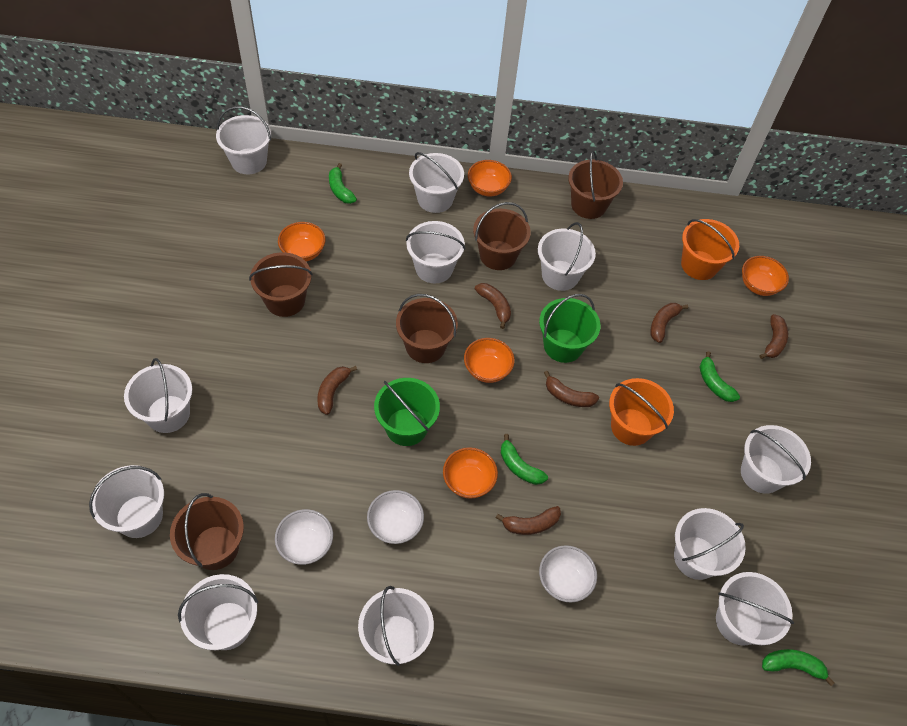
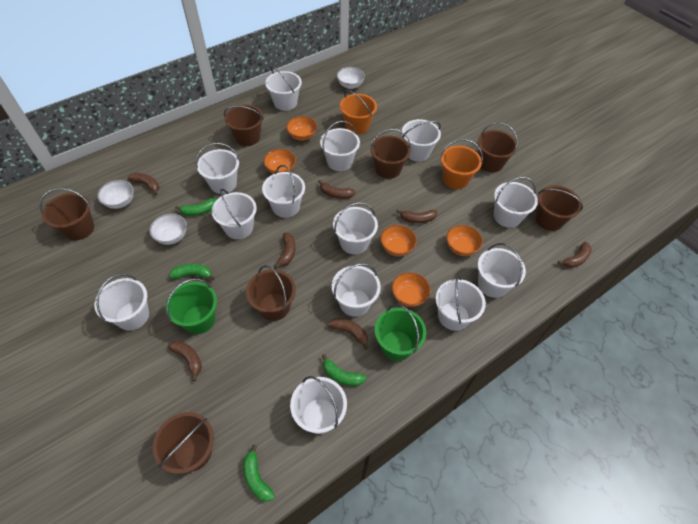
brown banana: [317,366,357,415] [475,283,511,329] [496,506,561,535] [544,371,599,407] [650,303,688,343] [759,314,788,359] = 6 -> [127,173,159,196] [168,341,202,381] [274,233,296,268] [318,180,355,199] [328,318,368,350] [396,209,437,223] [558,242,592,268] = 7
brown bucket: [170,493,244,570] [249,252,313,317] [396,294,458,363] [473,202,531,270] [568,151,623,219] = 5 -> [40,188,94,240] [153,412,214,474] [224,104,264,146] [246,265,296,321] [370,129,411,179] [478,122,518,173] [535,185,583,231] = 7
white bucket: [89,465,164,538] [124,358,192,433] [178,574,258,650] [216,106,271,174] [358,586,434,666] [406,221,465,283] [409,152,464,213] [538,222,596,291] [674,508,746,580] [716,572,794,646] [741,425,811,494] = 11 -> [94,274,149,331] [196,143,239,194] [212,189,257,239] [262,165,305,218] [265,66,302,111] [290,376,347,434] [320,121,360,171] [332,263,381,317] [333,202,378,254] [402,119,441,161] [436,275,486,331] [478,243,526,298] [494,177,538,228] = 13

